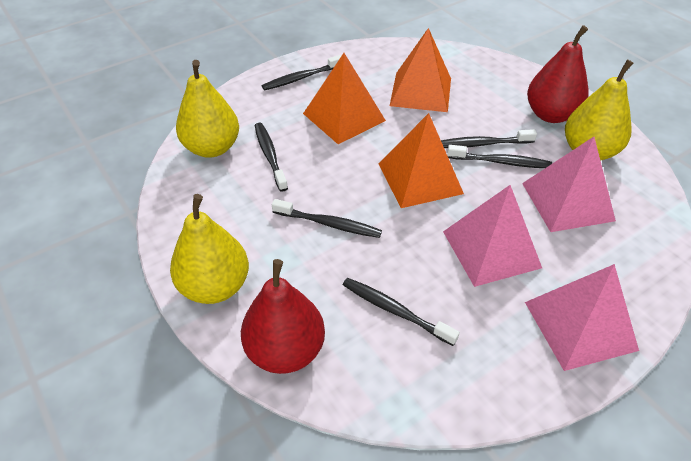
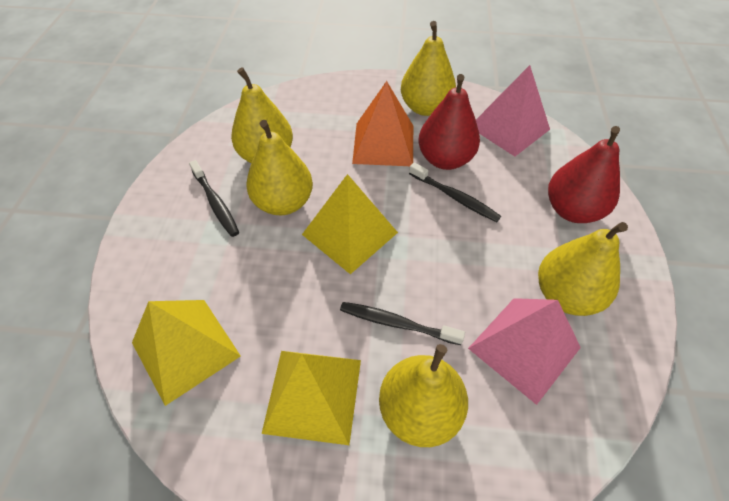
black toothbrush: [255,123,288,192] [262,55,342,91] [272,199,382,238] [343,278,460,346] [441,129,537,148] [447,145,552,168] = 6 -> [189,160,239,237] [340,302,465,345] [409,162,501,222] = 3
orange pyramid: [303,53,386,144] [379,113,464,208] [390,28,451,112] = 3 -> [352,81,413,166] = 1
pink pyramid: [443,185,542,287] [522,137,616,232] [525,264,639,371] = 3 -> [468,298,581,405] [476,65,550,156] = 2
yellow pear: [170,194,249,304] [176,60,239,158] [565,59,633,160] = 3 -> [231,67,293,163] [246,120,313,215] [379,344,468,447] [401,21,456,116] [538,222,628,316] = 5
yellow pyramid: none = 0 -> [132,300,241,406] [262,351,361,445] [302,174,398,274] = 3

